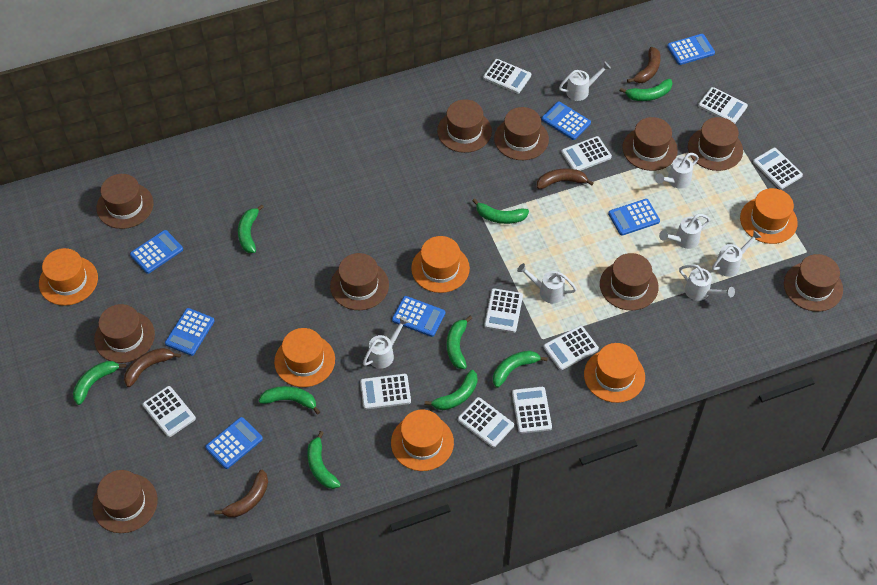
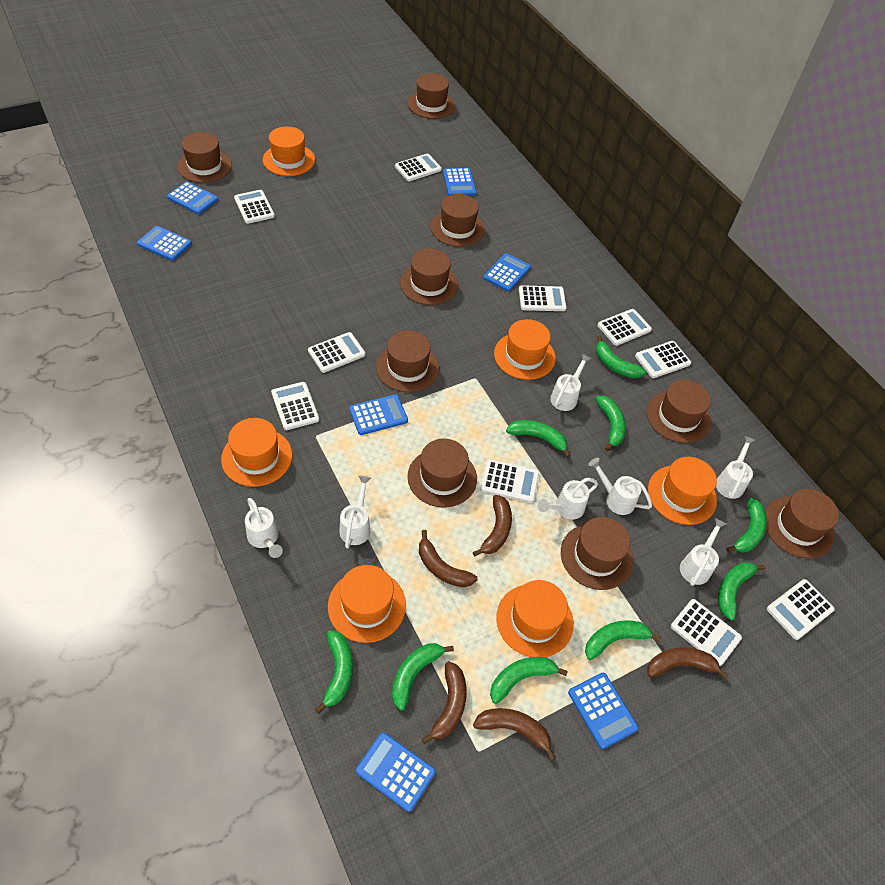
brown banana: [124,348,181,387] [214,470,268,518] [537,168,594,189] [627,47,661,83] = 4 -> [419,530,478,587] [422,661,467,744] [473,495,512,557] [473,708,556,761] [647,647,729,679] = 5
brown hat: [92,470,157,533] [94,304,155,363] [97,174,153,229] [330,253,389,310] [437,99,492,153] [494,107,549,160] [600,253,659,311] [622,117,678,171] [688,117,743,171] [784,254,843,312] = 10 -> [178,132,232,183] [376,330,439,392] [400,249,458,305] [408,73,455,119] [408,438,477,508] [430,194,485,247] [561,517,634,590] [647,380,711,443] [765,489,839,558] = 9

